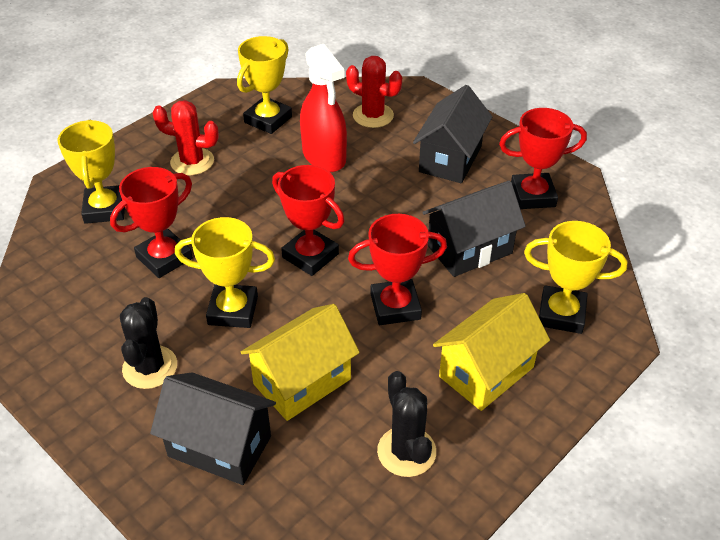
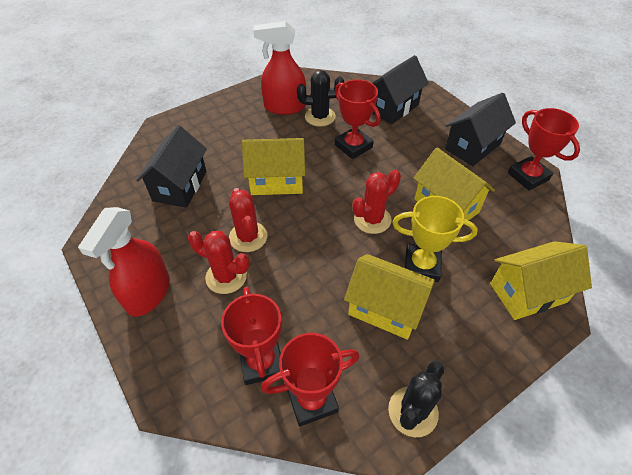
red cactus: [153,100,219,175] [346,56,402,128] = 2 -> [188,231,250,294] [229,188,268,252] [353,170,401,234] = 3
red spray bottle: [300,44,347,172] = 1 -> [78,207,170,317] [253,21,306,115] = 2
yellow house: [241,304,360,421] [433,293,550,411] = 2 -> [242,138,305,195] [344,254,435,340] [414,147,495,220] [490,241,592,320] = 4
yellow trophy: [58,120,125,224] [175,217,275,328] [237,36,292,134] [524,221,627,334] = 4 -> [392,196,478,282] = 1

